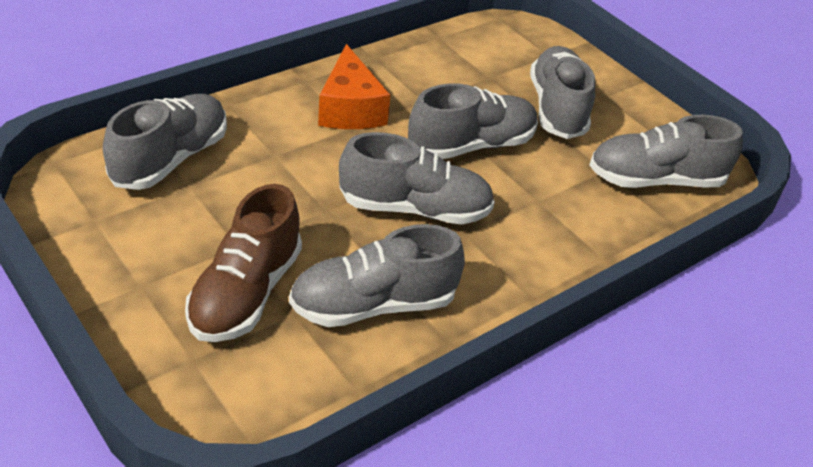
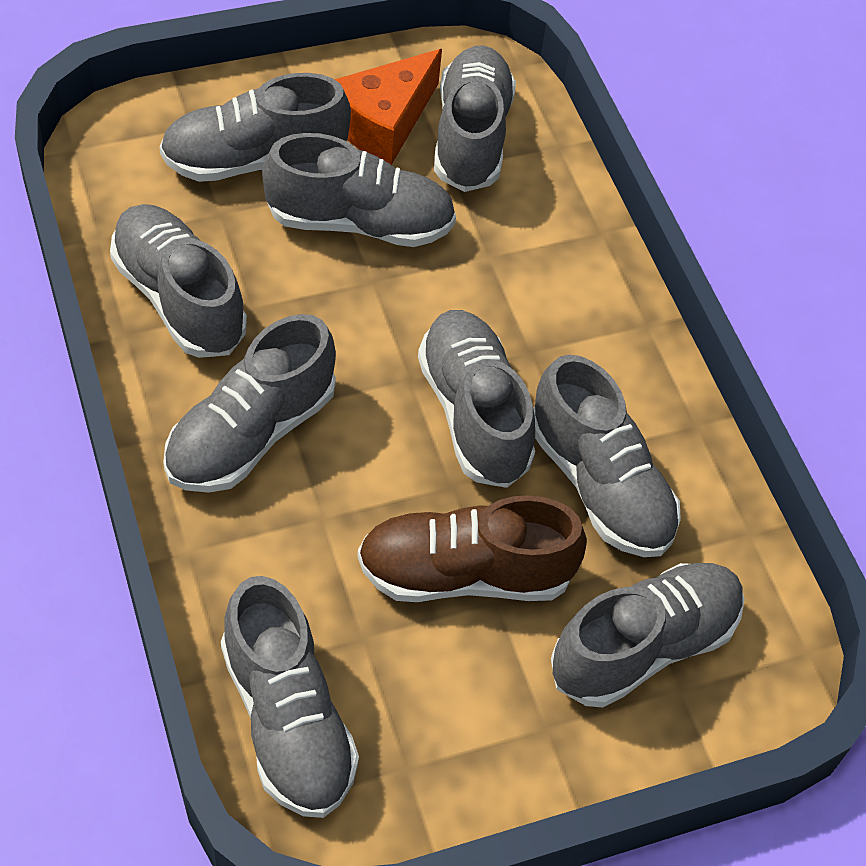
grey shoe: [103,94,227,190] [289,224,465,327] [339,132,495,225] [408,83,538,159] [530,46,595,139] [589,115,743,188] = 6 -> [110,204,247,358] [159,73,351,182] [163,314,336,493] [221,576,359,818] [262,133,456,247] [418,310,535,488] [434,45,516,192] [533,355,681,557] [551,563,745,707] = 9

